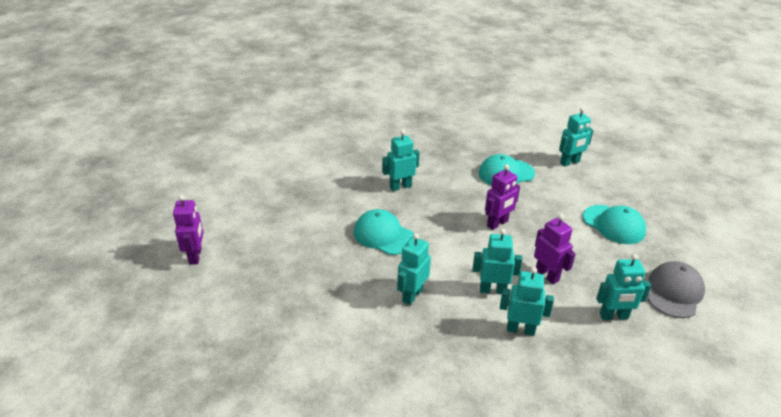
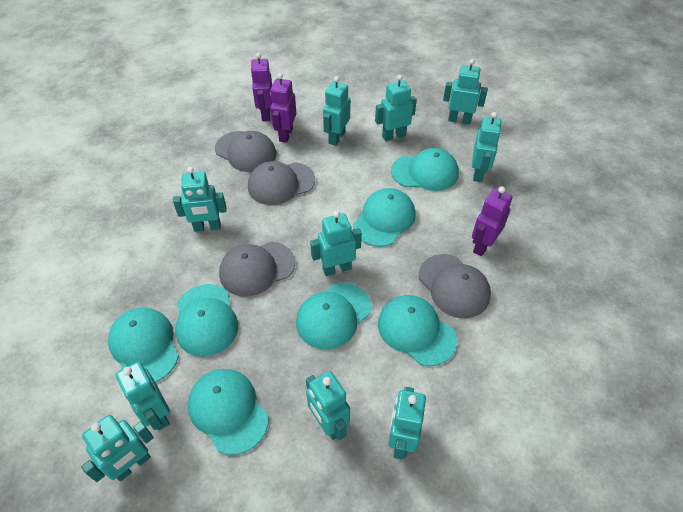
grey cap: [647,261,705,318] = 1 -> [215,131,276,172] [219,242,295,297] [248,161,315,205] [419,254,491,318] = 4
turquoise cap: [354,209,414,255] [479,154,535,185] [583,205,646,244] = 3 -> [108,308,179,382] [175,284,238,357] [188,369,269,455] [296,282,371,350] [353,188,416,247] [378,295,457,366] [391,148,459,191] = 7
turquoise robot: [382,130,420,191] [397,233,431,305] [473,229,523,294] [500,267,554,336] [559,107,594,167] [596,254,652,320] = 6 -> [81,415,154,482] [115,361,170,430] [173,167,227,232] [306,371,350,440] [310,211,362,276] [323,76,351,146] [375,75,417,141] [388,387,426,460] [443,59,488,125] [472,112,502,182] = 10

